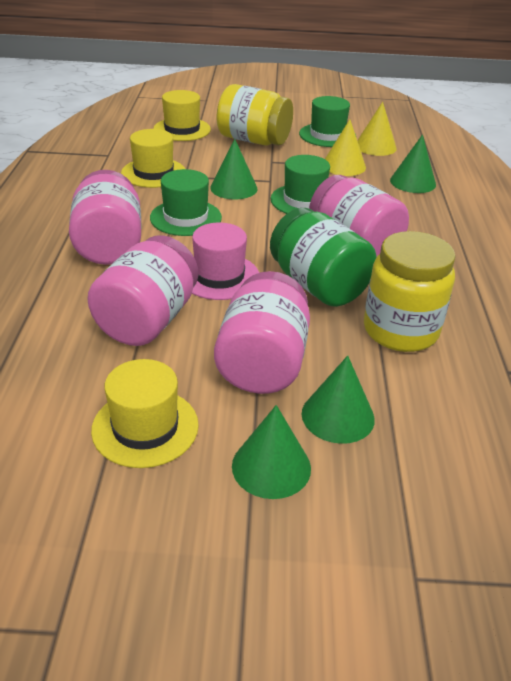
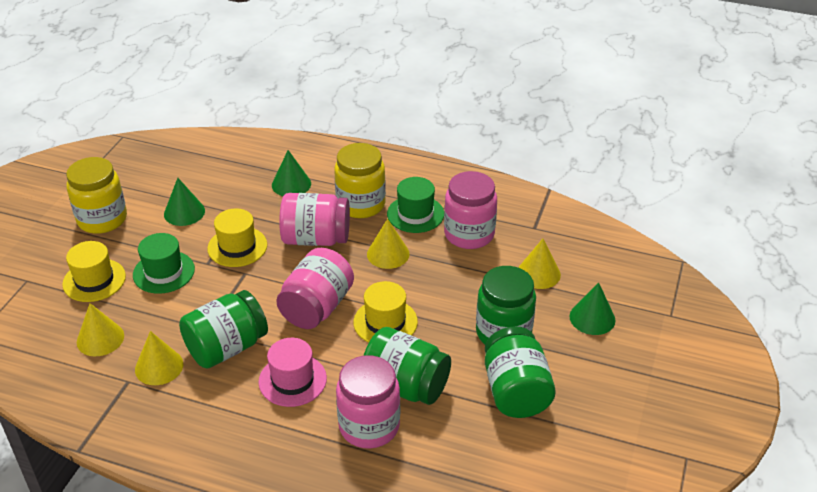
green cone: [210,139,257,199] [232,405,311,499] [301,355,375,444] [390,134,436,193] = 4 -> [164,178,205,226] [272,150,311,196] [570,282,616,335] = 3
green hat: [150,169,222,236] [271,155,330,214] [299,96,356,147] = 3 -> [133,233,195,294] [387,177,444,233] = 2
green jar: [270,208,376,307] = 1 -> [179,290,268,369] [363,327,451,405] [476,266,536,344] [485,326,556,418] = 4
yellow cone: [325,119,366,176] [357,102,397,156] = 2 -> [77,303,124,356] [135,331,183,385] [367,219,410,269] [518,239,561,289] = 4

